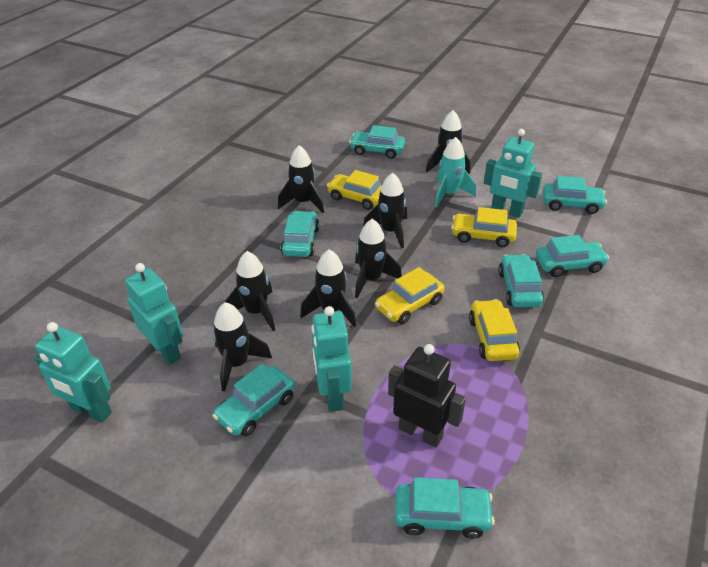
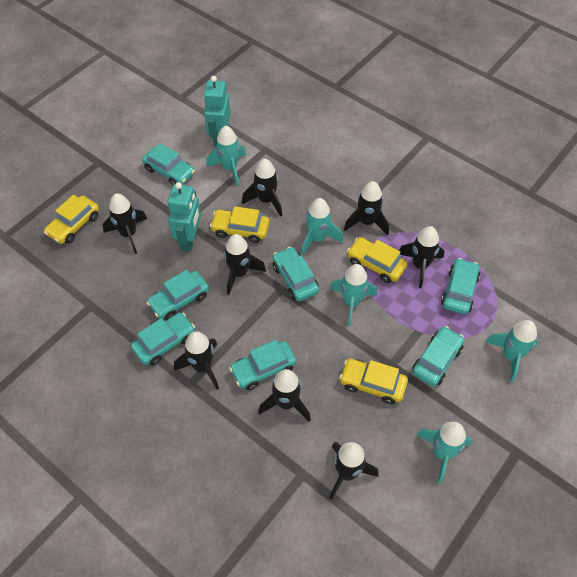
black robot: [388,344,466,447] = 1 -> none = 0
black rocket: [212,302,272,391] [224,251,275,331] [278,145,324,213] [300,249,356,327] [355,219,402,298] [363,173,407,249] [426,110,470,174] = 7 -> [103,194,147,254] [174,331,219,389] [224,234,266,294] [242,159,282,216] [258,369,311,421] [329,442,379,500] [344,181,389,235] [399,226,445,288] = 8
turquoise robot: [35,322,112,423] [125,263,183,365] [312,306,352,412] [484,129,542,218] = 4 -> [167,182,201,252] [204,76,231,147] = 2
turquoise rocket: [435,137,476,207] = 1 -> [206,125,246,186] [301,198,343,256] [330,264,377,326] [417,422,472,484] [485,320,538,382] = 5

